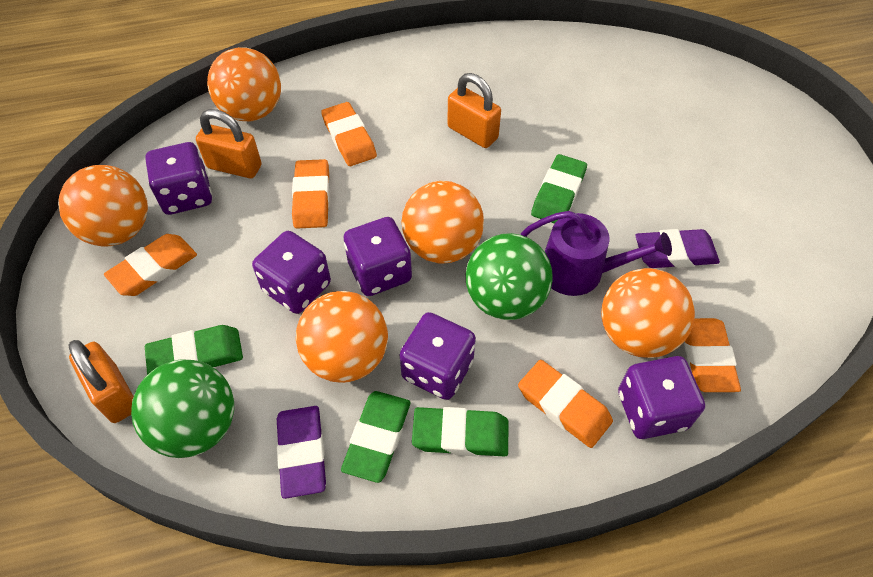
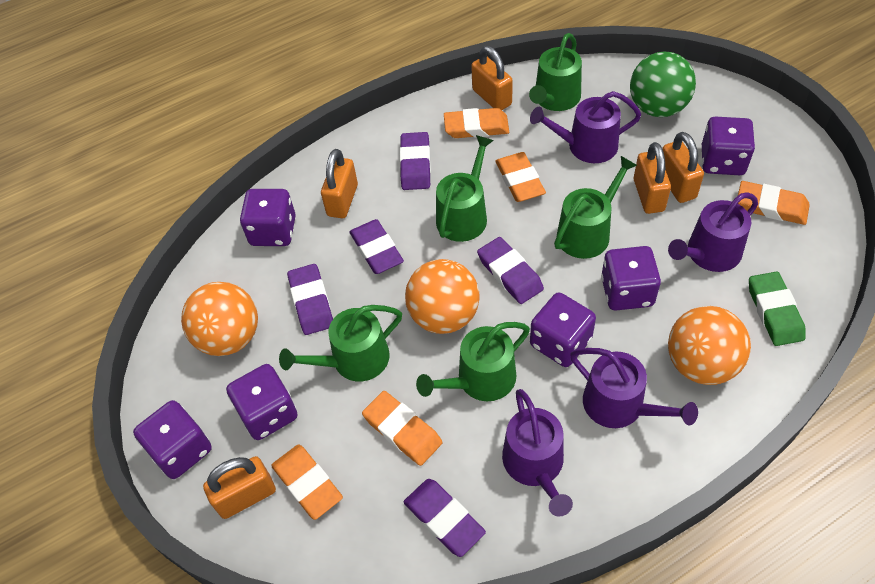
green ball: [131,360,234,458] [466,233,553,320] = 2 -> [630,51,696,117] = 1
green eraser: [145,325,243,375] [341,391,410,483] [412,407,508,457] [531,154,587,224] = 4 -> [749,271,806,346] = 1
green watering can: none = 0 -> [279,305,402,381] [416,322,530,401] [436,135,494,242] [529,33,582,111] [554,156,637,259] = 5
orange ball: [58,165,148,247] [207,47,281,121] [296,291,388,383] [402,181,484,264] [601,268,695,358] = 5 -> [181,282,258,356] [405,259,480,334] [668,306,751,385] = 3
orange padlock: [68,340,134,423] [196,109,262,178] [447,73,501,148] = 3 -> [203,456,276,519] [321,149,358,218] [471,46,513,110] [634,142,671,214] [662,132,704,203] = 5
purple dice: [145,142,212,215] [252,231,331,314] [344,217,412,296] [400,312,476,400] [618,356,705,439] = 5 -> [133,400,212,479] [226,364,297,440] [240,189,296,246] [530,292,596,367] [601,246,661,311] [702,117,755,175] = 6
purple eraser: [277,406,326,499] [635,229,720,268] = 2 -> [287,264,333,335] [350,219,404,274] [400,132,431,190] [403,479,486,557] [477,237,544,304] = 5
purple watering can: [521,211,672,296] = 1 -> [502,389,573,517] [530,91,641,163] [570,348,698,428] [668,192,758,272] = 4

